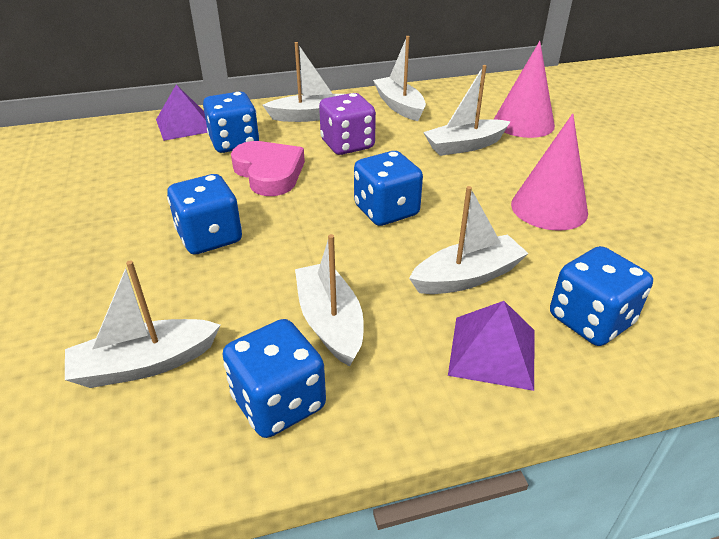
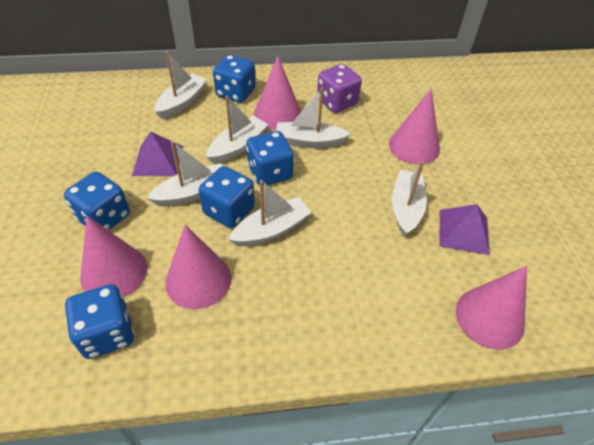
pink cone: [494,41,555,138] [511,113,588,231] = 2 -> [80,216,147,297] [165,225,231,309] [254,56,301,130] [389,88,440,165] [456,266,527,350] = 5
pink heart: [231,141,305,196] = 1 -> none = 0

